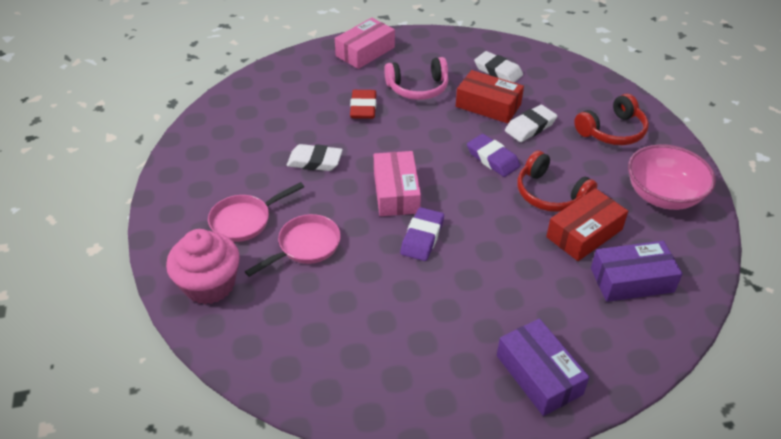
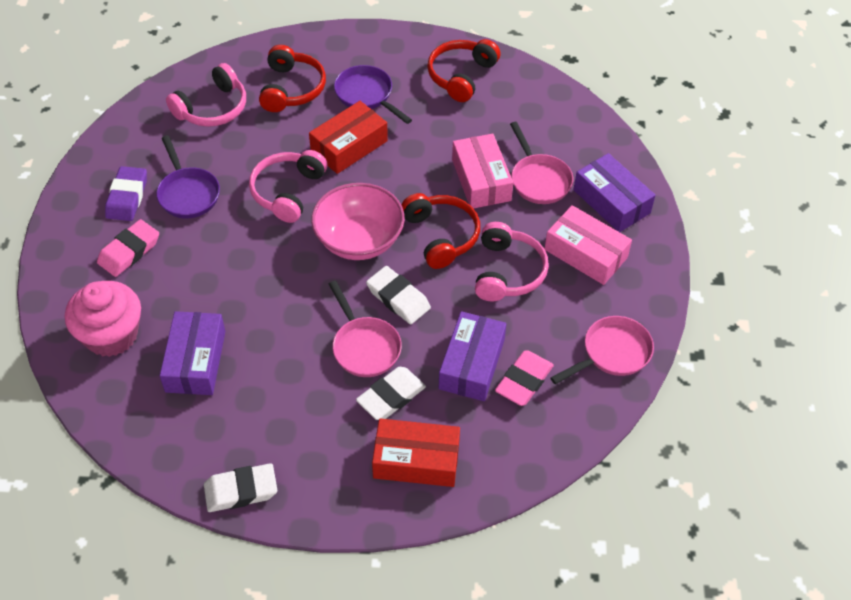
pink eraser: none = 0 -> [97,219,159,277] [495,350,554,406] = 2
pink headphones: [384,57,449,100] = 1 -> [166,63,246,127] [249,150,327,223] [475,222,549,301] = 3
pink pan: [208,182,304,242] [245,214,341,277] = 2 -> [329,280,402,377] [510,122,573,204] [550,316,654,384] = 3
purple box: [497,319,589,416] [591,241,683,302] = 2 -> [160,311,225,395] [439,311,506,401] [573,153,655,232] = 3
purple eraser: [400,207,444,261] [467,134,520,177] = 2 -> [105,166,147,221] = 1
purple pan: none = 0 -> [157,136,220,219] [334,65,412,124] = 2
red eraser: [350,90,376,119] = 1 -> none = 0
red headphones: [517,150,598,212] [574,94,649,145] = 2 -> [259,45,326,112] [401,193,480,269] [427,39,500,102] = 3

